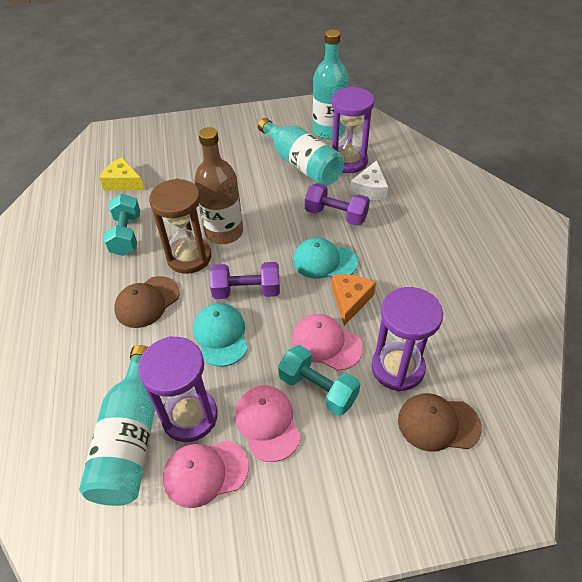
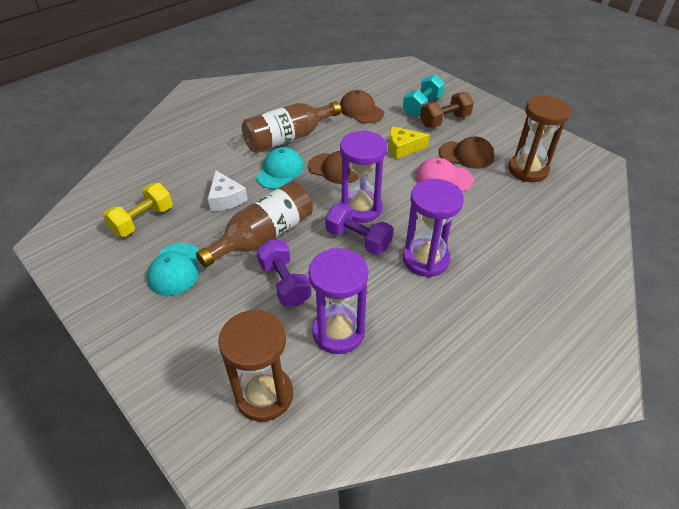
brown bottle: [194,127,243,244] = 1 -> [196,181,313,268] [242,101,341,153] = 2
brown cap: [114,276,180,328] [398,393,482,452] = 2 -> [308,151,359,184] [340,90,384,123] [439,136,494,169] = 3
brown dumbbell: none = 0 -> [420,92,474,128] = 1
brown hourglass: [149,178,211,274] = 1 -> [218,309,293,422] [508,96,571,182] = 2
orange cheese: [332,274,376,326] = 1 -> none = 0
pink cap: [163,440,249,508] [235,386,301,462] [292,314,363,371] = 3 -> [415,158,474,192] = 1
turquoise bottle: [79,345,155,506] [258,118,344,186] [313,30,348,139] = 3 -> none = 0
turquoise dumbbell: [103,194,140,256] [278,345,360,416] = 2 -> [403,74,445,116] = 1
yellow dumbbell: none = 0 -> [103,183,173,237] = 1

